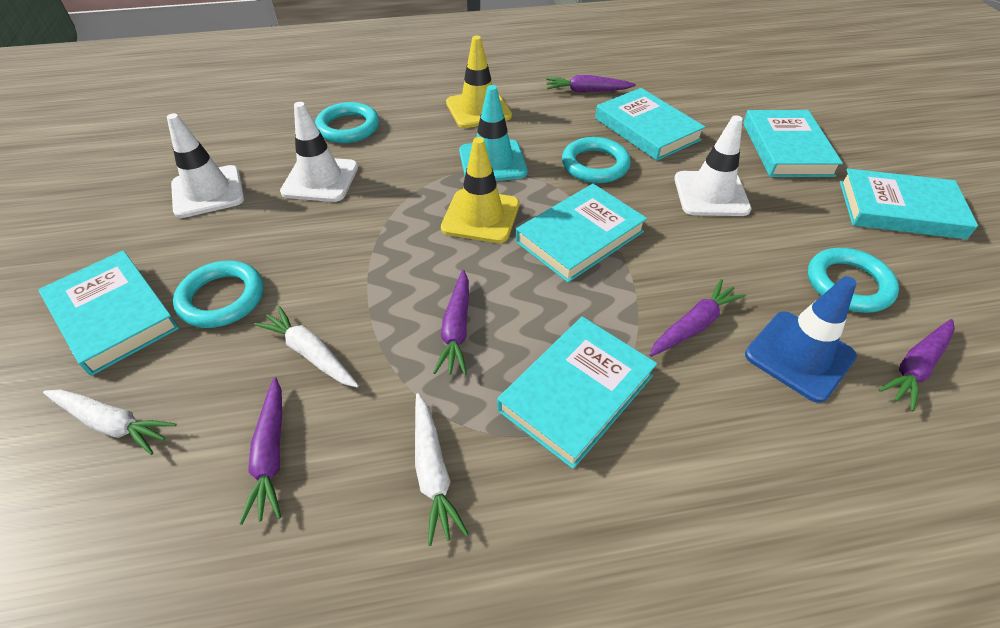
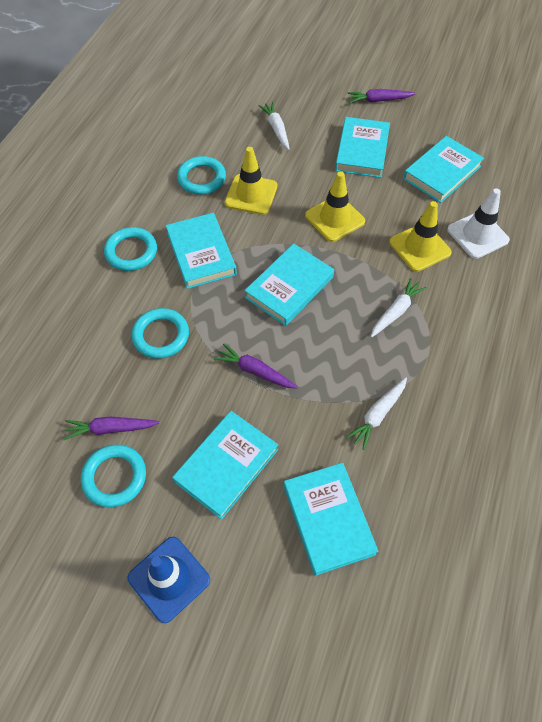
purple carrot: [239,377,282,525] [433,270,469,375] [546,75,636,92] [649,279,746,357] [878,319,955,411] = 5 -> [64,417,160,440] [214,344,298,388] [347,89,416,103] = 3
turquoise traffic cone: [459,85,528,181] = 1 -> none = 0
white traffic cone: [167,113,244,218] [280,102,358,202] [674,116,751,216] = 3 -> [447,188,510,259] = 1
yellow traffic cone: [441,137,519,243] [446,36,512,128] = 2 -> [225,147,277,215] [305,171,365,242] [389,201,452,272] = 3

